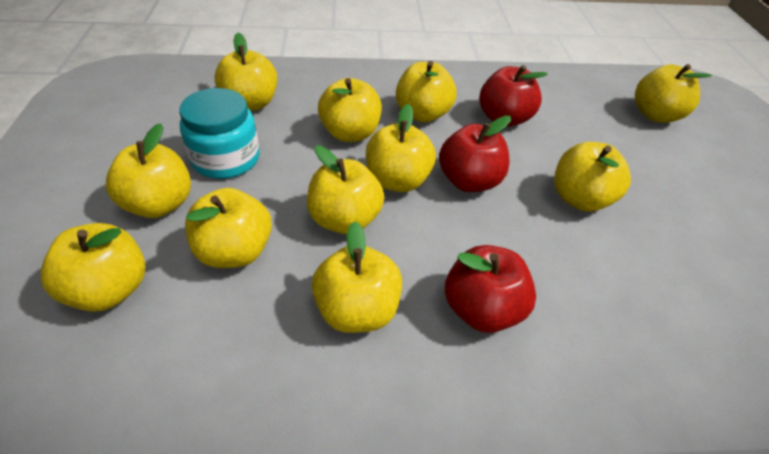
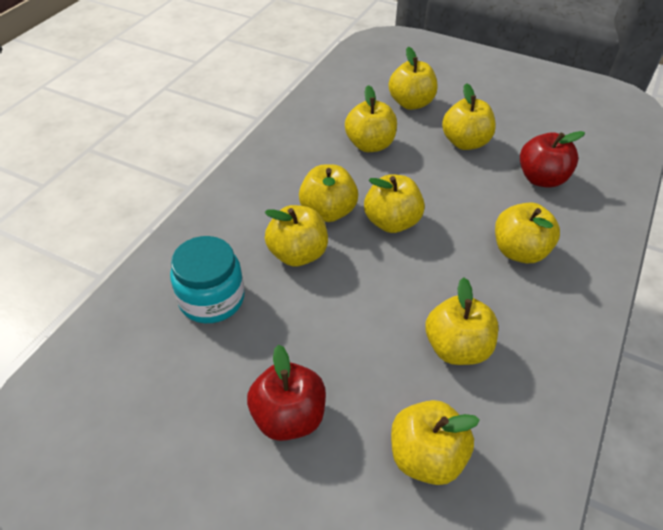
red apple: [439,115,511,192] [445,245,536,333] [480,65,548,127] = 3 -> [247,344,326,441] [520,131,585,188] = 2
yellow apple: [41,223,146,312] [106,123,191,218] [185,188,272,268] [215,33,277,111] [307,145,384,234] [312,221,402,333] [318,78,382,142] [366,104,436,192] [396,61,457,123] [554,142,631,211] [635,64,712,123] = 11 -> [264,205,328,267] [299,164,358,222] [345,85,397,152] [364,174,425,233] [388,47,437,110] [391,400,480,485] [425,277,498,365] [442,83,496,150] [495,203,560,263] = 9

